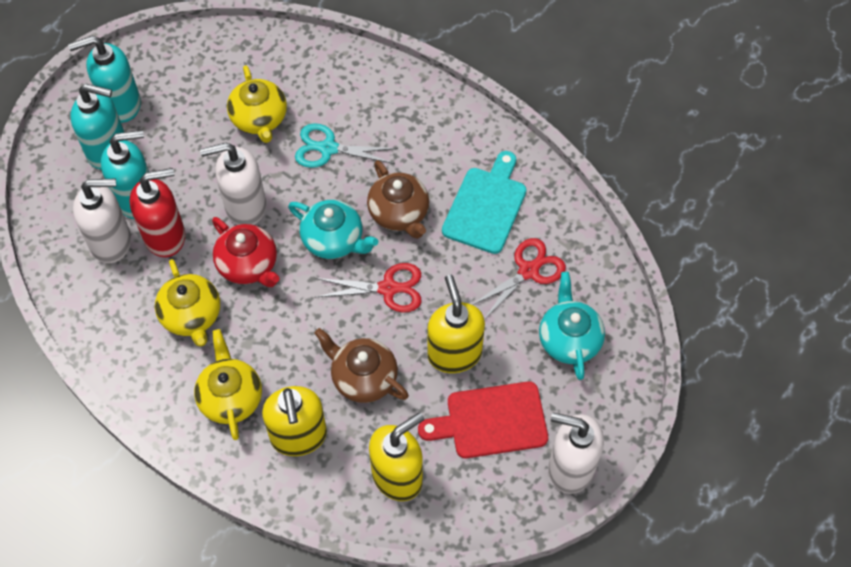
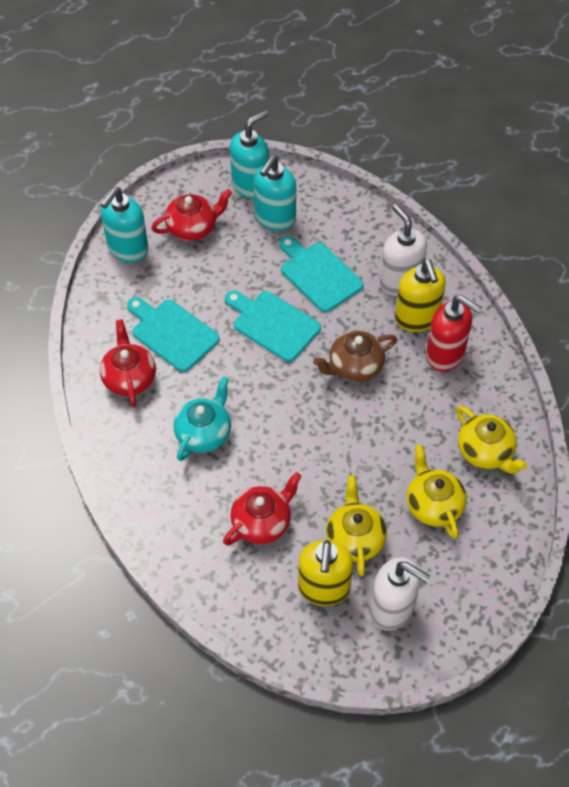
brown teapot: [314,328,409,403] [367,160,429,239] = 2 -> [313,331,397,382] = 1
red cutting board: [418,381,548,458] = 1 -> none = 0
red scissors: [315,263,421,313] [472,238,566,320] = 2 -> none = 0
red teapot: [212,217,280,287] = 1 -> [100,319,156,407] [151,189,232,241] [223,472,302,545] = 3
turquoise cutting board: [442,151,527,254] = 1 -> [127,297,220,372] [225,290,321,362] [279,236,364,312] = 3
turquoise scissors: [295,123,398,168] = 1 -> none = 0
turquoise teapot: [288,200,378,259] [539,272,605,380] = 2 -> [174,376,231,461] = 1
white soap dispenser: [73,179,131,263] [200,143,266,225] [548,412,604,494] = 3 -> [370,557,431,631] [380,204,427,296] = 2
yellow soap dispenser: [262,386,327,456] [369,412,424,501] [427,275,485,373] = 3 -> [298,540,353,606] [395,259,446,332] = 2

